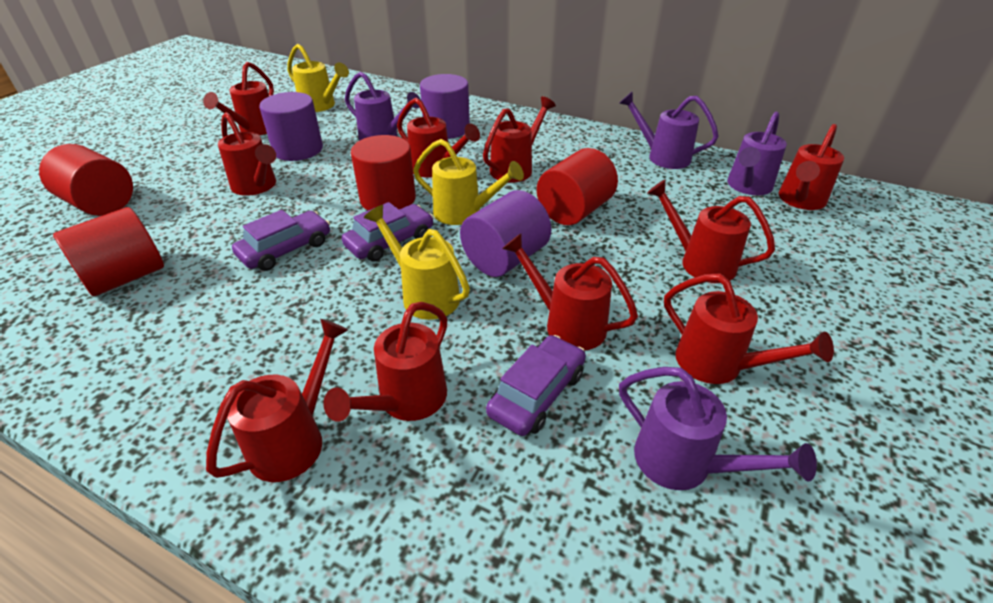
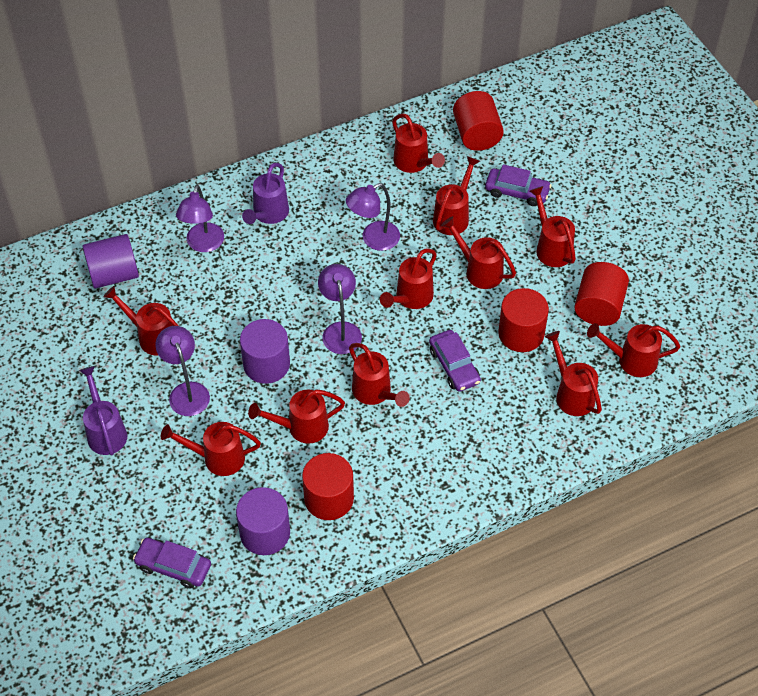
purple lamp: none = 0 -> [155,326,210,416] [176,185,224,252] [318,264,362,354] [346,183,400,251] = 4
purple watering can: [345,72,421,141] [619,91,719,169] [619,367,817,490] [727,112,787,195] = 4 -> [79,366,127,456] [242,163,289,224] = 2
red watering can: [203,62,274,135] [206,319,348,482] [218,112,276,196] [323,302,447,422] [397,98,480,178] [483,96,556,183] [502,233,638,350] [647,179,775,283] [664,273,834,384] [779,124,844,210] = 10 -> [104,286,178,355] [161,422,261,476] [248,389,345,444] [349,343,410,407] [380,249,437,309] [392,114,445,173] [433,156,480,235] [441,216,516,289] [530,186,576,267] [545,331,602,416] [587,323,680,377] = 11
yellow watering can: [287,44,349,112] [364,205,470,320] [413,139,524,225] = 3 -> none = 0

